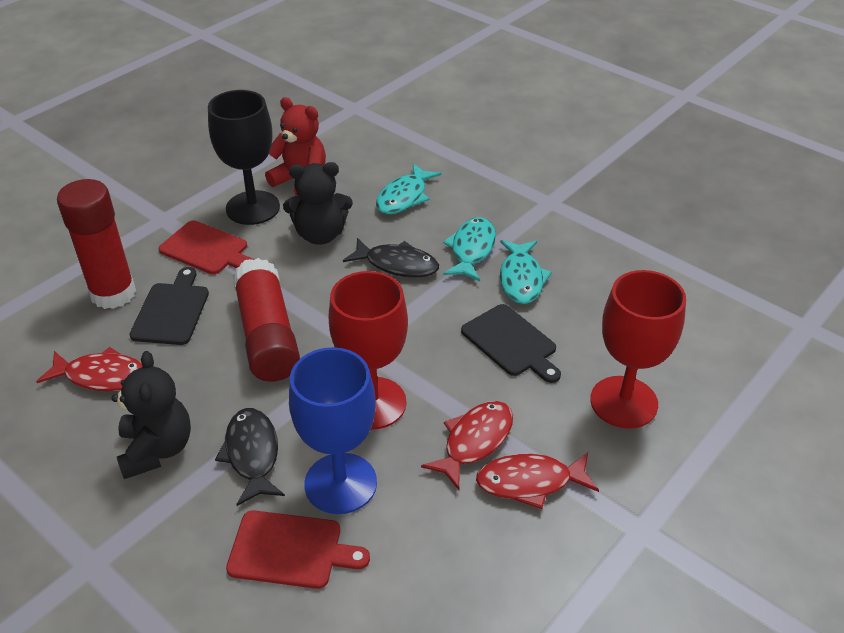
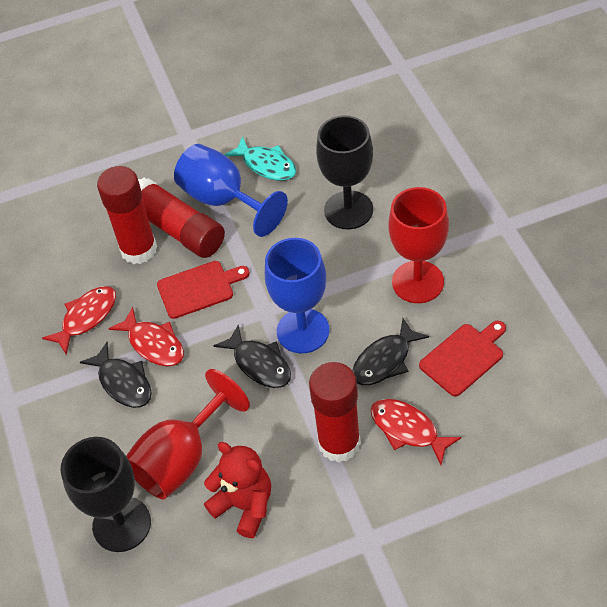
black cutting board: [129,267,209,345] [461,304,561,383] = 2 -> none = 0
black fish: [215,408,285,506] [343,238,439,277] = 2 -> [80,342,152,408] [214,325,291,388] [352,318,429,385] = 3
black goblet: [208,90,280,225] = 1 -> [61,437,151,552] [316,116,373,229] = 2
black teddy bear: [111,351,191,479] [283,162,353,245] = 2 -> none = 0
blue goblet: [289,347,377,514] = 1 -> [174,144,288,237] [265,238,330,353] = 2
red glue stick: [57,179,136,309] [233,258,300,381] = 2 -> [97,166,157,264] [138,177,225,258] [309,362,361,463] = 3
turquoise fish: [376,163,442,214] [443,217,496,281] [500,240,552,304] = 3 -> [224,136,296,181] = 1

